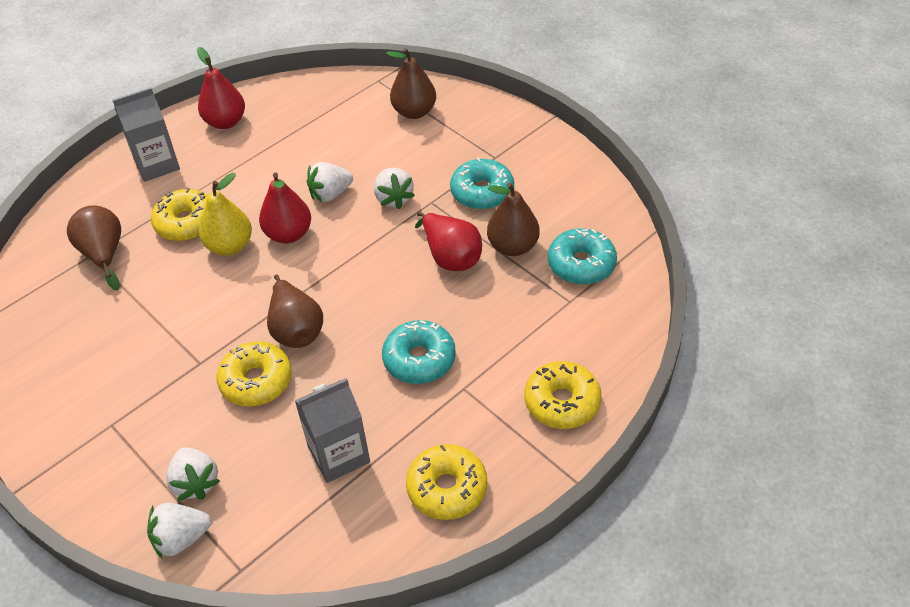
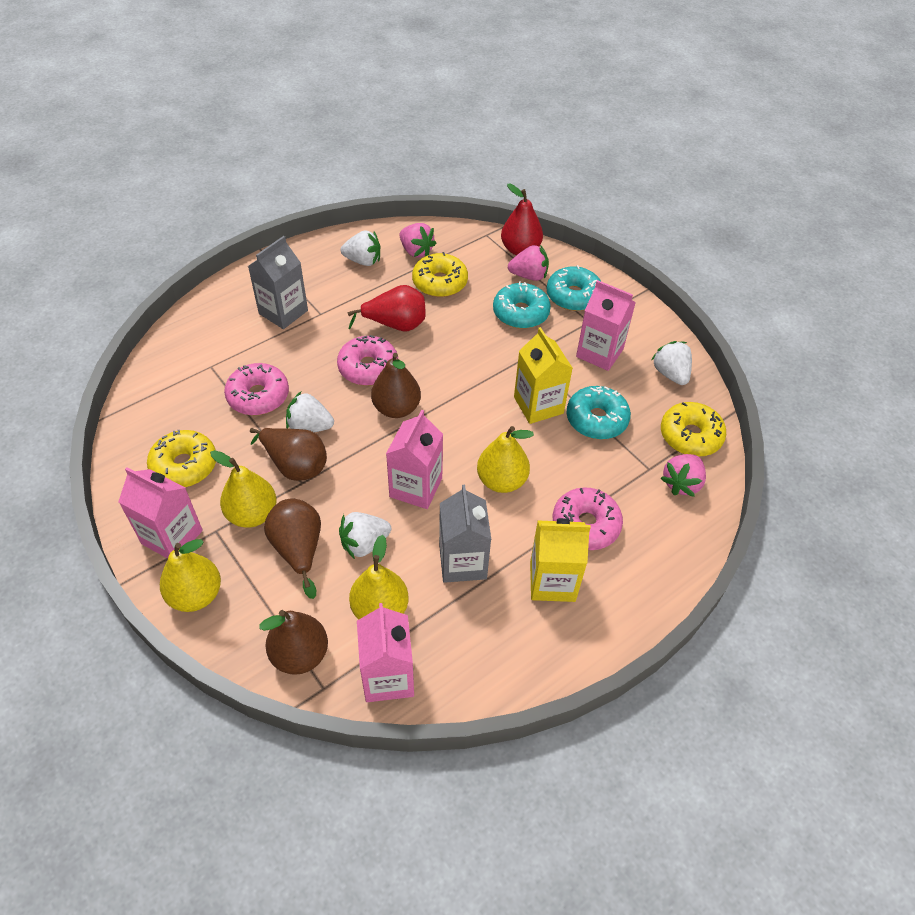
pink carton: none = 0 -> [118,467,203,559] [357,603,414,702] [386,410,443,509] [576,280,636,371] = 4
pink donut: none = 0 -> [224,363,289,415] [337,335,398,386] [553,487,623,550] = 3
pink strawberry: none = 0 -> [400,223,437,258] [508,245,549,281] [661,454,706,497] = 3
red pear: [197,47,245,129] [259,173,311,244] [415,211,482,271] = 3 -> [348,285,426,331] [501,184,543,255] = 2
yellow carton: none = 0 -> [514,327,573,424] [530,518,591,602] = 2
yellow donut: [151,188,208,241] [216,341,292,406] [406,444,487,520] [524,361,602,429] = 4 -> [147,430,216,487] [412,252,468,297] [661,402,726,456] = 3
yellow pear: [199,173,252,256] = 1 -> [160,539,221,612] [210,450,277,528] [349,535,409,619] [477,426,534,493] = 4

